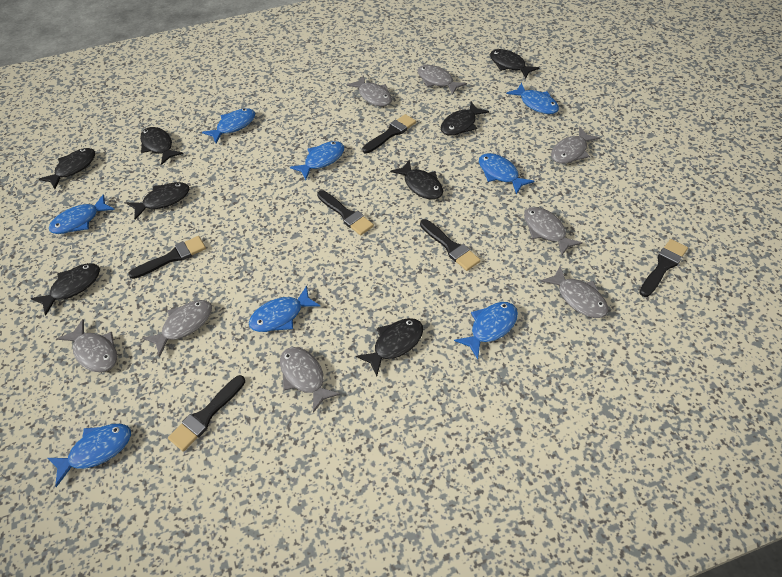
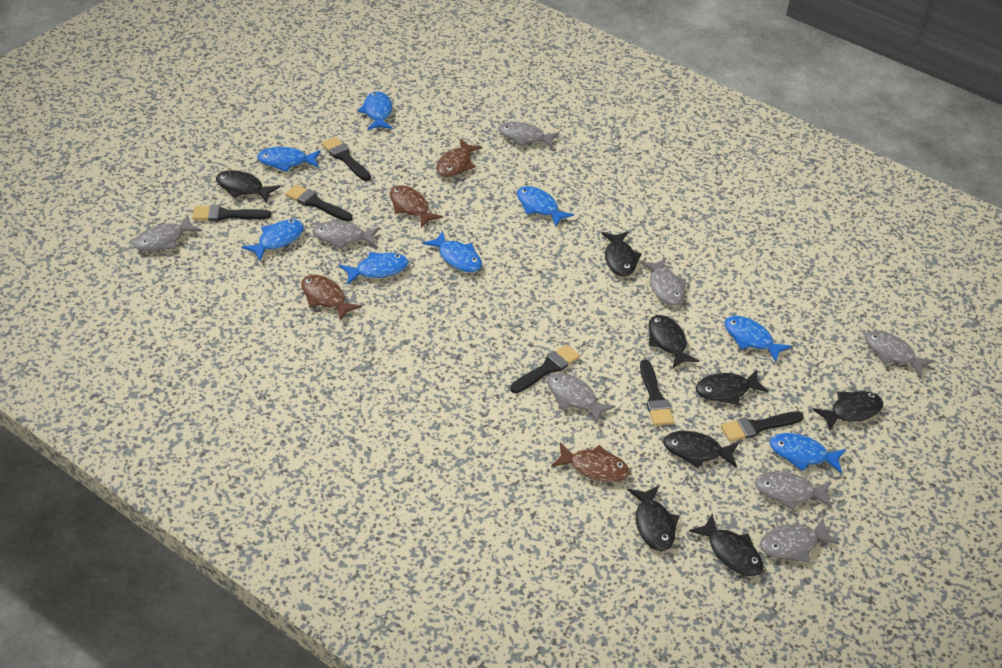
brown fish: none = 0 -> [301,275,362,321] [390,185,443,228] [436,139,482,177] [551,442,630,482] = 4

